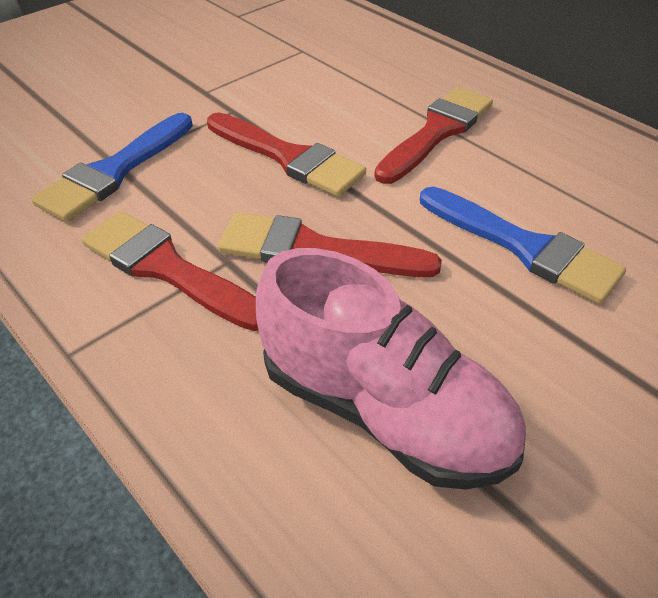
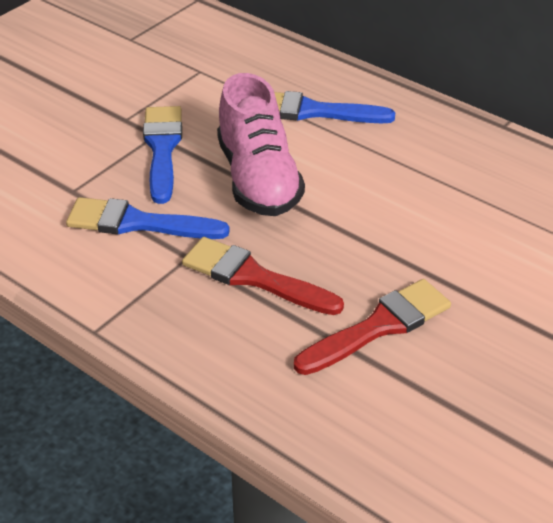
blue brush: [31,113,193,222] [420,187,626,304] = 2 -> [66,197,230,239] [143,106,182,204] [274,91,395,123] = 3
red brush: [81,211,259,331] [207,112,366,197] [218,213,442,277] [374,87,493,184] = 4 -> [182,237,344,315] [294,279,451,375] = 2

